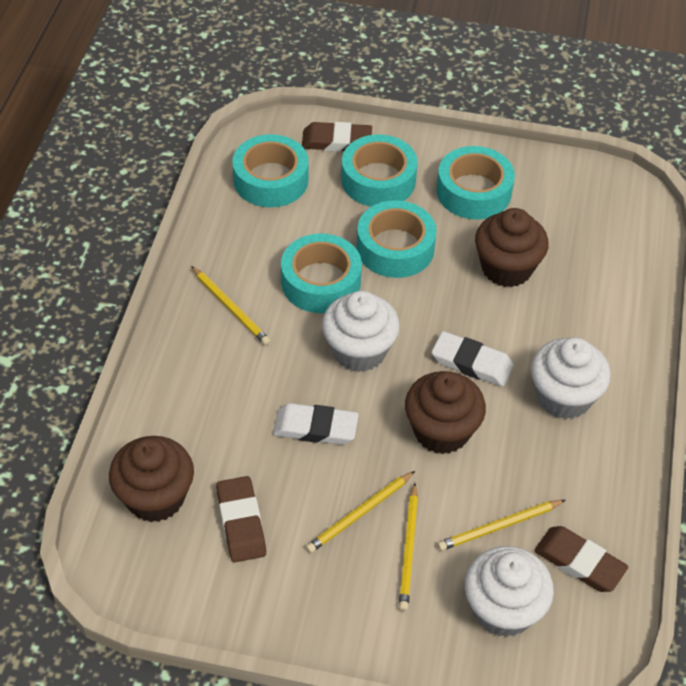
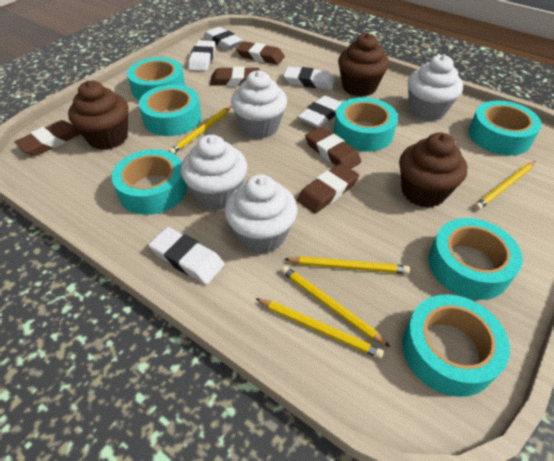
brown eraser: [216,476,266,563] [302,122,372,152] [534,526,628,592] = 3 -> [14,120,80,156] [210,67,260,86] [236,41,285,65] [297,163,359,213] [305,127,361,169] = 5
turquoise tape: [232,134,309,208] [281,233,362,313] [341,135,418,207] [357,200,437,278] [437,146,515,220] = 5 -> [112,149,187,215] [127,57,185,100] [139,85,201,136] [334,97,398,152] [402,294,510,397] [429,218,523,300] [469,101,542,155] = 7
white cupcake: [322,291,400,372] [465,546,554,637] [531,337,611,419] = 3 -> [181,135,247,210] [225,174,297,253] [231,71,287,139] [408,55,463,121] = 4
white eraser: [273,403,359,445] [432,331,514,387] = 2 -> [148,227,225,284] [188,40,215,71] [203,27,242,50] [284,66,335,89] [298,95,342,128] = 5
yellow pencil: [191,266,270,345] [306,471,415,553] [399,483,418,611] [437,500,565,551] = 4 -> [169,106,232,154] [255,298,384,359] [281,266,390,347] [285,256,410,274] [474,161,536,210] = 5

